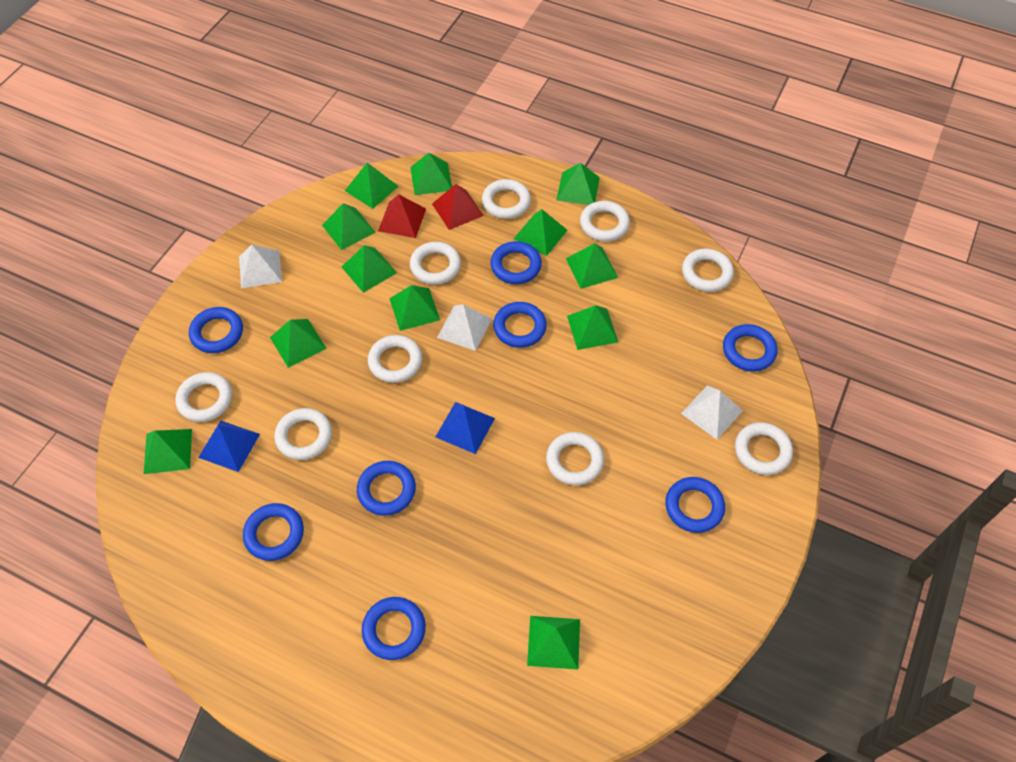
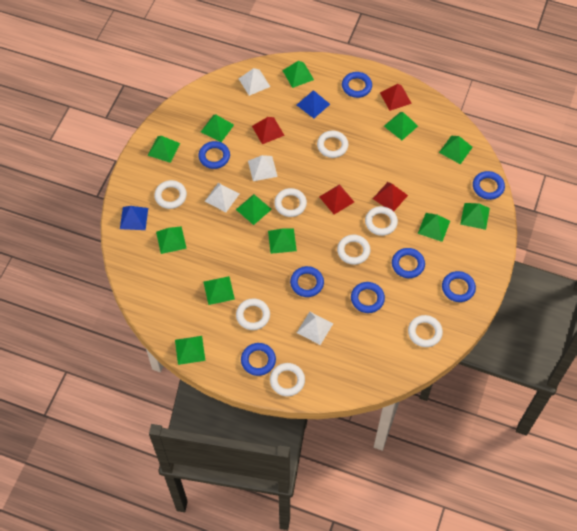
red pyramid: [378,194,426,238] [432,184,484,230] = 2 -> [252,117,285,144] [319,184,354,215] [373,182,408,211] [380,84,412,111] = 4
white pyramid: [239,244,282,288] [437,304,492,351] [681,386,743,440] = 3 -> [205,183,239,212] [238,68,270,96] [248,155,278,181] [297,312,333,345] = 4
white ring: [175,372,232,422] [274,408,332,460] [368,335,422,383] [410,242,461,285] [482,179,531,219] [546,432,604,485] [580,201,630,242] [682,248,734,292] [735,422,793,475] = 9 -> [154,180,187,209] [236,298,270,330] [270,363,305,396] [274,188,307,217] [317,131,349,158] [337,235,370,265] [365,206,398,236] [408,315,443,347] = 8

